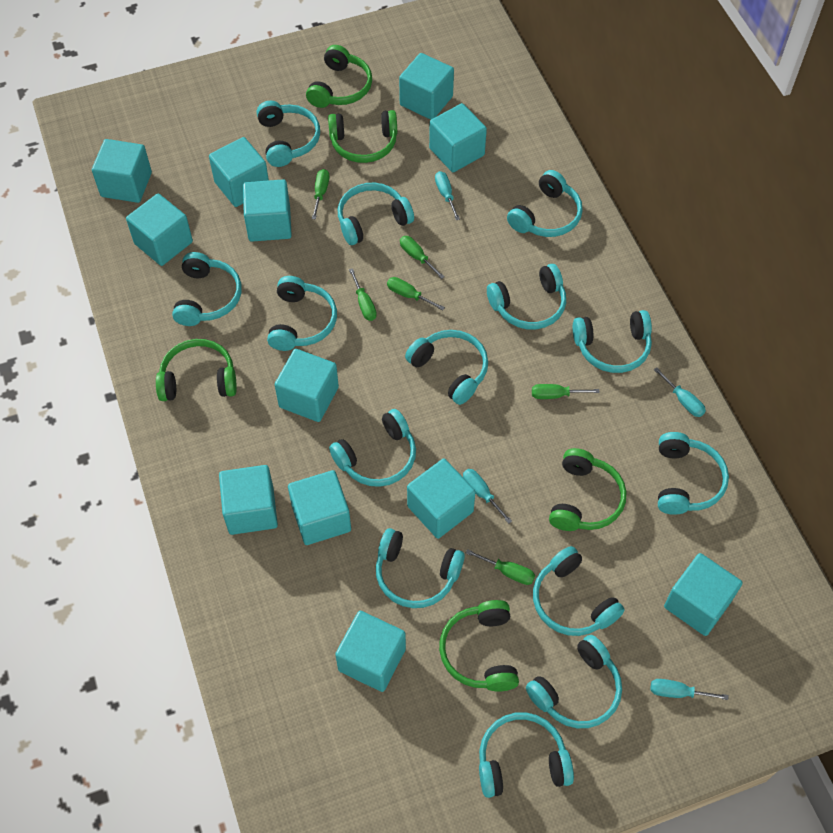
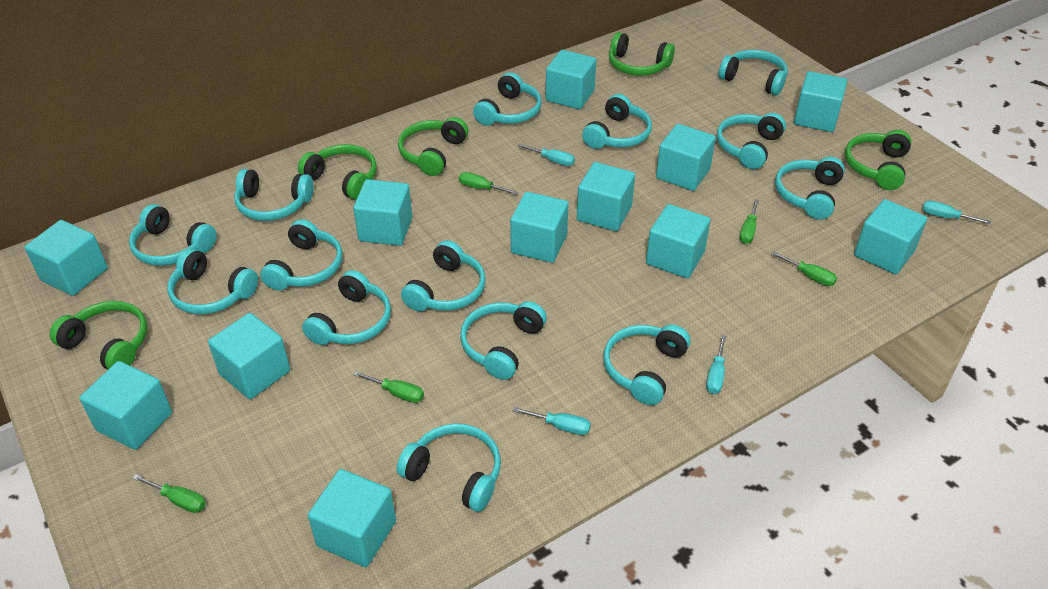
green screwdriver: [312,169,329,220] [349,268,377,321] [387,277,445,311] [400,236,445,279] [466,549,535,585] [532,384,600,399] = 6 -> [132,474,206,513] [353,371,424,403] [459,172,518,195] [740,199,759,244] [771,251,837,286] = 5

